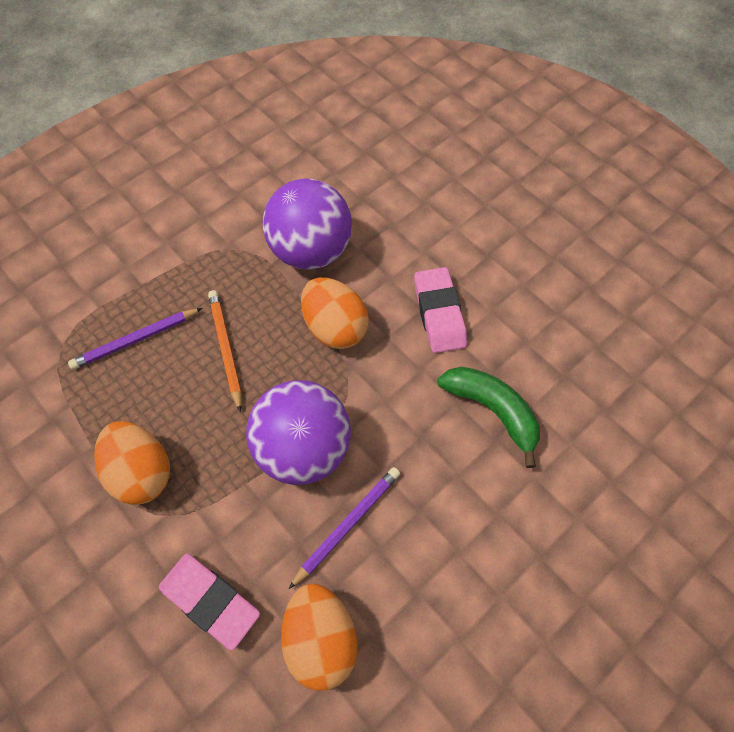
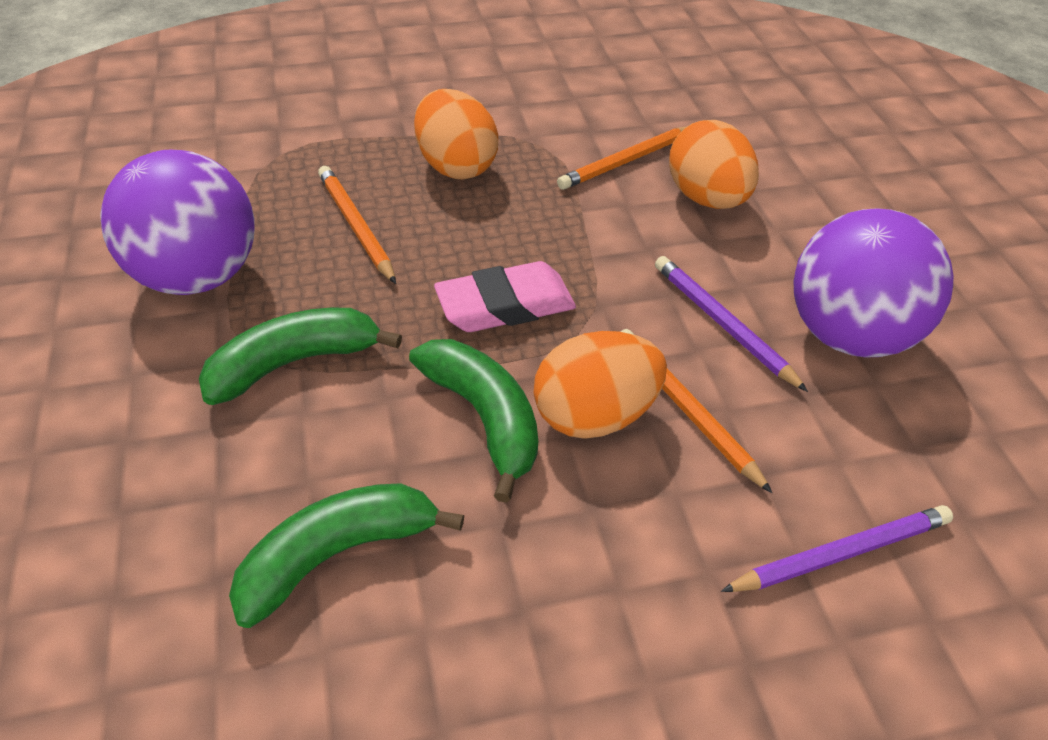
green banana: [437,367,540,468] = 1 -> [199,307,402,405] [229,483,464,628] [409,339,538,503] = 3
orange pencil: [208,290,242,412] = 1 -> [318,166,396,284] [557,126,688,190] [621,329,772,493] = 3
pink eraser: [159,553,260,651] [414,267,467,353] = 2 -> [434,261,576,332] = 1

